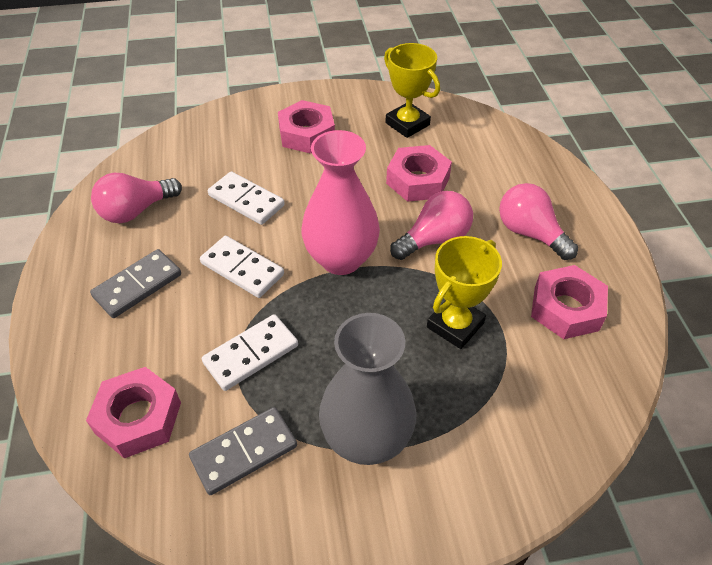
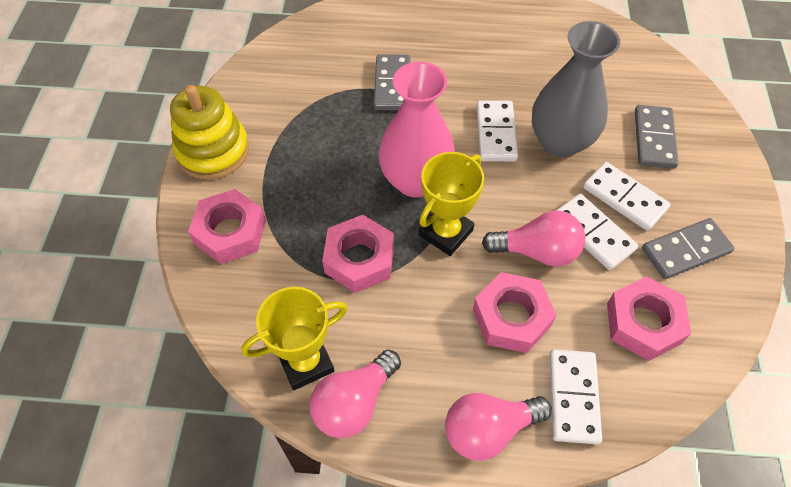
grey domino: [90,249,181,318] [189,407,297,495] = 2 -> [374,54,410,111] [635,105,679,169] [642,218,734,279] = 3
white domino: [200,236,284,298] [202,314,298,391] [208,171,285,225] = 3 -> [477,100,518,161] [549,349,602,444] [556,194,638,270] [583,162,671,231] = 4
yellow stacking toy: none = 0 -> [170,85,249,180] = 1

